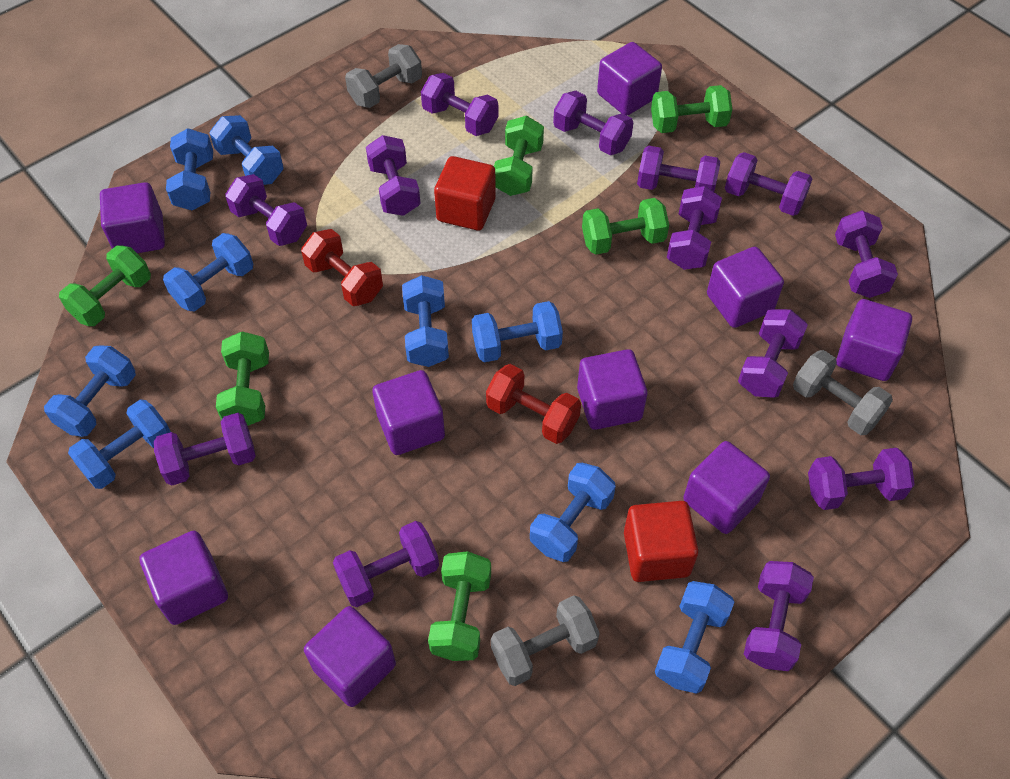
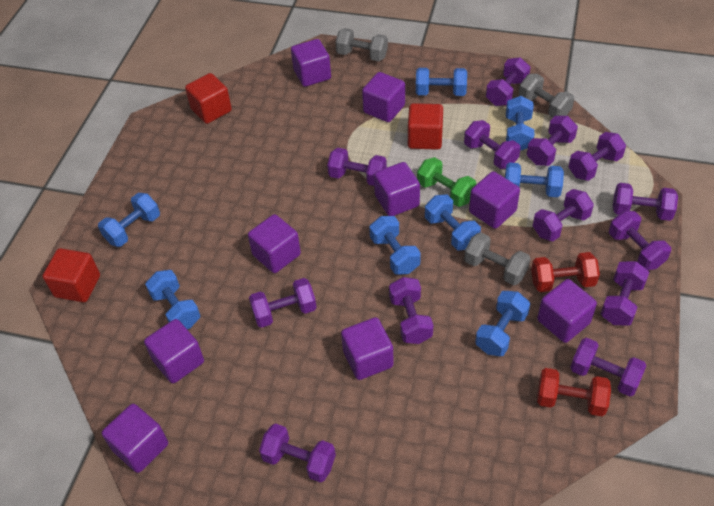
blue dumbbell: [44,345,136,437] [68,400,171,489] [163,233,253,311] [166,128,213,211] [210,115,284,185] [402,275,449,367] [472,301,563,362] [530,463,616,562] [655,581,735,694] = 9 -> [98,193,160,247] [145,270,200,329] [369,216,421,275] [416,68,467,96] [425,194,481,250] [475,291,530,356] [505,162,564,197] [506,96,534,151] = 8
green dumbbell: [59,245,151,326] [216,332,269,426] [428,551,491,661] [494,116,544,196] [582,198,669,255] [651,85,732,133] = 6 -> [417,157,476,207] = 1
red cube: [434,156,496,231] [624,501,698,582] = 2 -> [43,248,100,302] [185,73,232,124] [408,103,443,150] = 3

